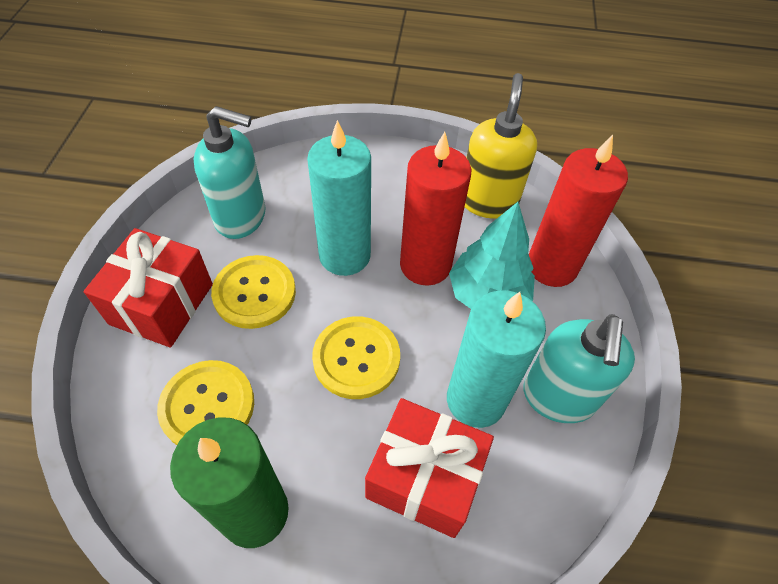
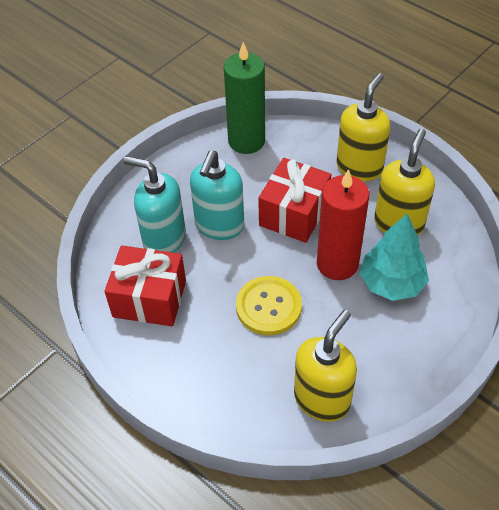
red candle: [400,132,471,286] [529,135,628,287] = 2 -> [317,169,369,280] = 1
turquoise candle: [307,120,371,276] [447,290,546,428] = 2 -> none = 0
yellow button: [157,360,254,445] [211,255,296,329] [312,317,400,399] = 3 -> [236,276,302,335] = 1
yellow soap dispenser: [465,73,537,219] = 1 -> [294,310,357,422] [337,73,390,181] [374,128,435,235] = 3

